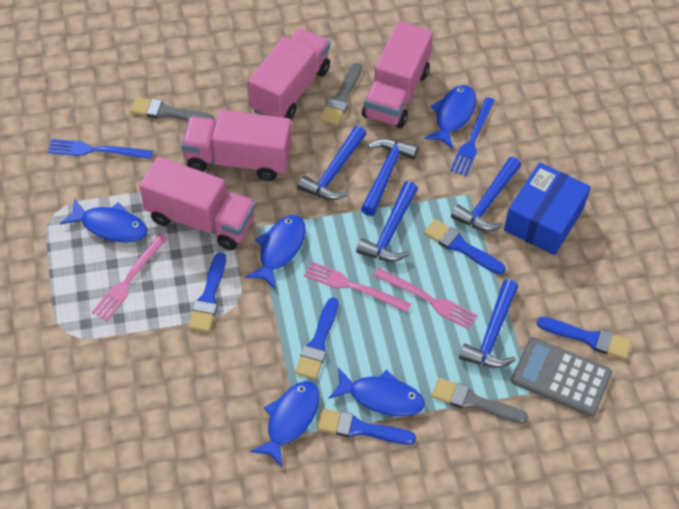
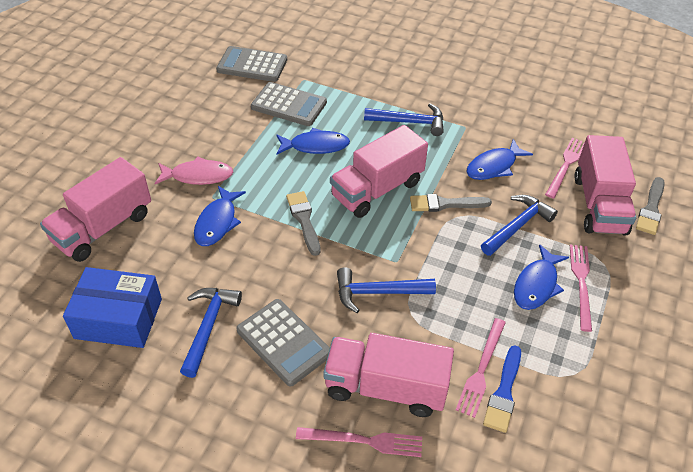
blue brush: [188,252,226,332] [295,298,339,380] [317,409,416,445] [424,219,506,275] [536,317,631,359] = 5 -> [483,345,521,433] = 1
blue fish: [60,198,148,243] [245,215,306,289] [250,381,319,467] [328,368,425,416] [424,85,476,149] = 5 -> [194,186,246,246] [276,128,350,154] [467,139,533,180] [514,244,569,310] = 4
blue fork: [48,139,153,159] [450,97,495,176] = 2 -> none = 0
blue hammer: [297,126,366,200] [356,181,418,262] [361,139,418,216] [451,157,521,231] [459,279,518,368] = 5 -> [180,288,242,378] [337,267,436,313] [364,104,444,136] [481,195,558,256] = 4
grey calculator: [511,337,612,417] = 1 -> [216,46,287,82] [236,299,330,386] [251,82,327,126] = 3
pink fish: none = 0 -> [154,156,233,185] = 1
pink fork: [92,233,168,321] [304,261,411,312] [373,268,478,330] = 3 -> [296,427,422,457] [456,318,506,418] [545,138,585,198] [570,245,592,332] = 4

